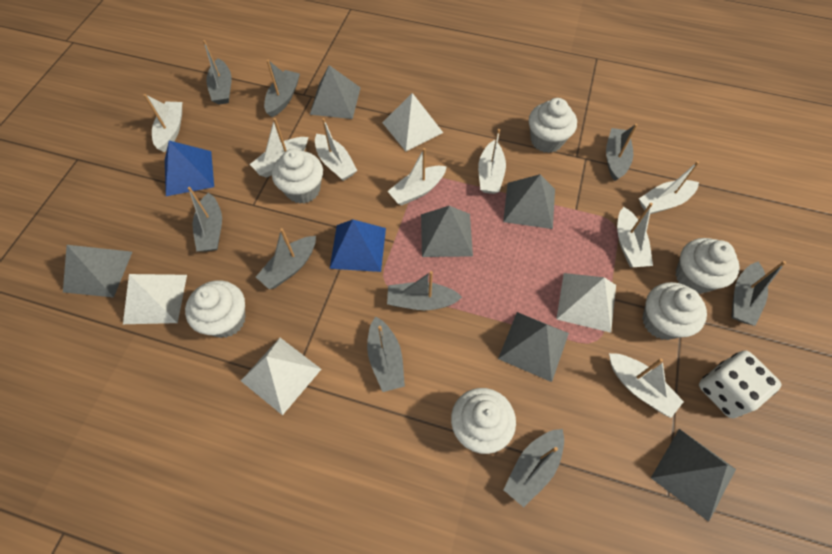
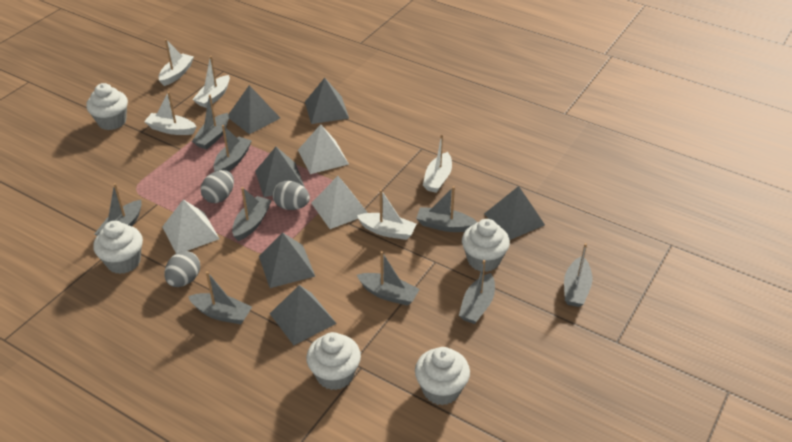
blue pyramid: [165,141,214,196] [330,219,386,272] = 2 -> none = 0
grey egg: none = 0 -> [165,251,200,287] [201,170,234,203] [272,181,310,210] = 3
white boat: [144,94,182,152] [250,118,308,178] [315,118,357,181] [388,148,447,205] [478,129,506,194] [609,353,684,418] [617,203,653,267] [639,161,699,214] = 8 -> [144,91,197,135] [158,39,194,86] [192,56,230,108] [356,189,417,240] [423,135,452,193] = 5
white cupcake: [185,280,246,338] [272,149,323,204] [451,388,516,454] [529,98,577,153] [642,282,707,340] [676,238,740,294] = 6 -> [86,83,128,130] [93,221,143,274] [306,332,361,390] [415,347,470,405] [462,219,510,272] = 5
white dice: [699,350,781,418] = 1 -> none = 0
white pyramid: [123,274,187,324] [241,338,321,415] [382,93,443,151] [556,273,616,333] = 4 -> [162,200,220,253] [298,124,349,174] [311,176,368,229] = 3

